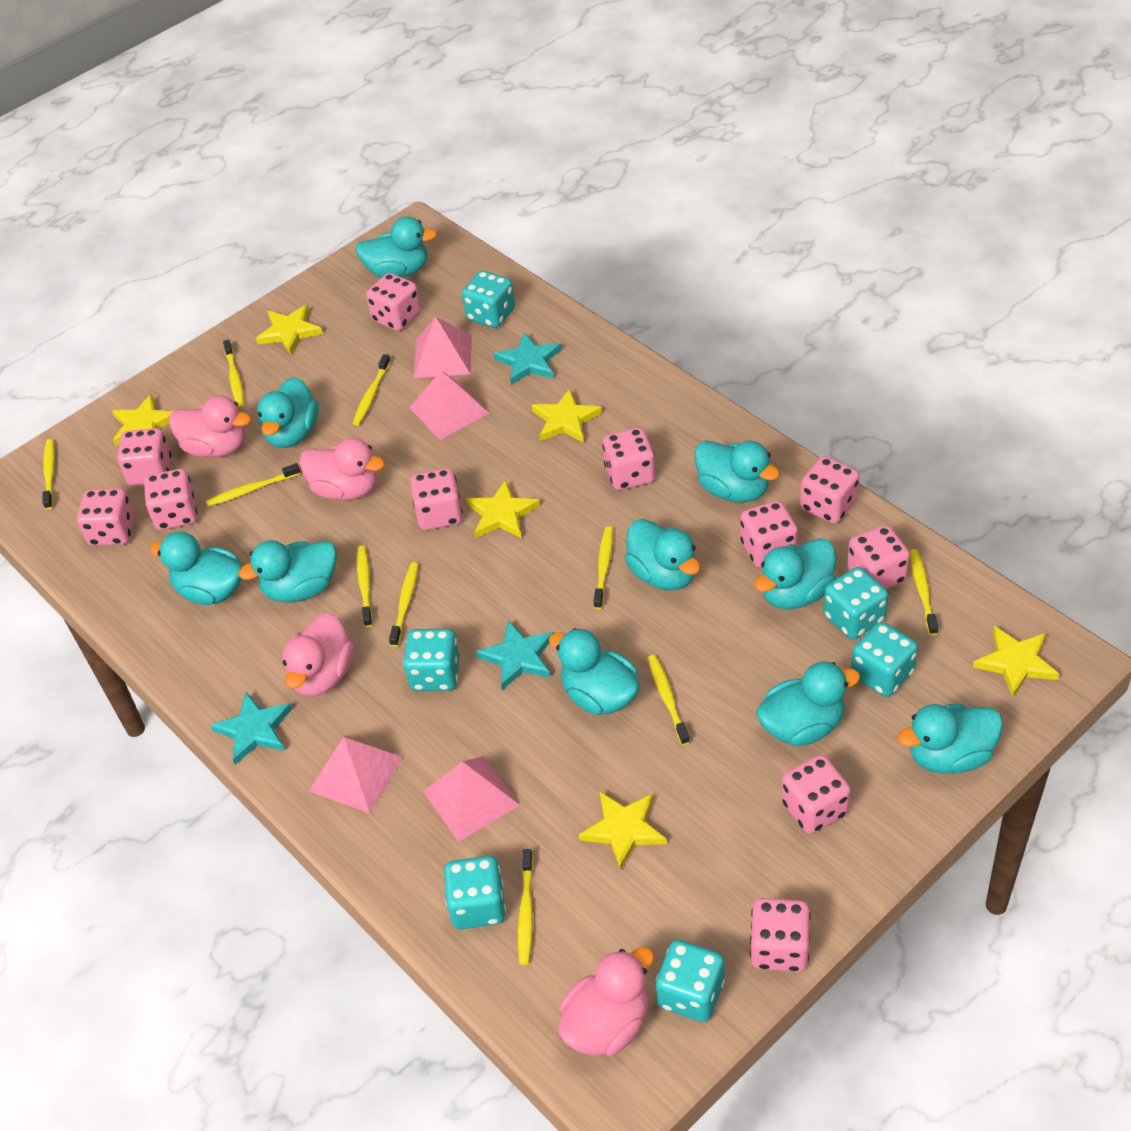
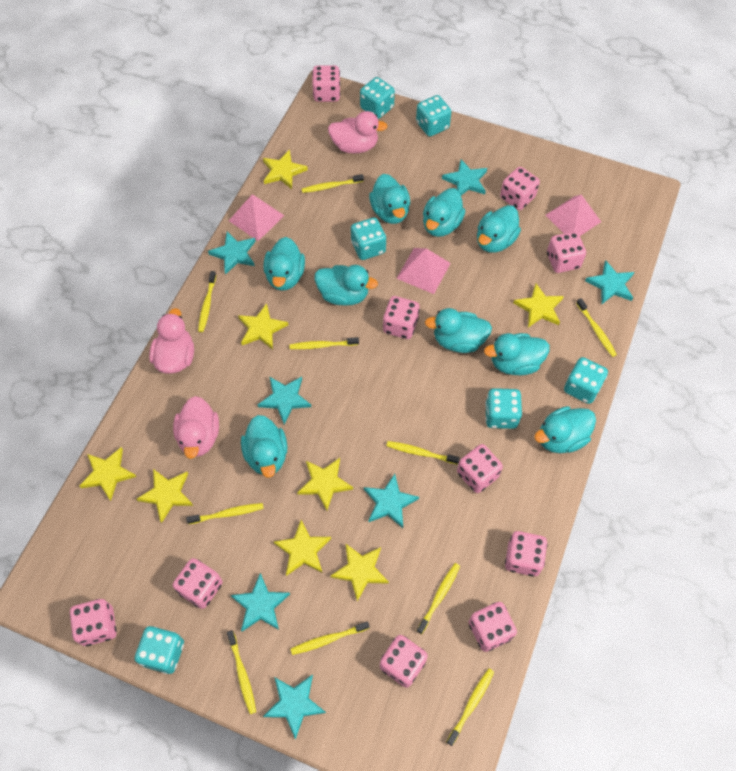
pink dice: [77,488,135,546] [117,428,171,486] [144,469,198,530] [366,273,421,331] [410,468,463,530] [602,428,655,490] [740,501,798,568] [750,898,811,972] [781,755,851,834] [800,456,859,524] [847,525,910,589] = 11 -> [70,599,117,646] [173,558,223,609] [312,66,341,102] [380,635,428,688] [383,296,420,339] [457,444,503,493] [469,602,517,652] [500,167,540,210] [505,531,547,576] [547,232,586,273] = 10
pink duck: [169,396,251,458] [282,612,354,696] [299,438,385,501] [558,947,654,1056] = 4 -> [149,308,194,374] [173,396,219,459] [328,111,388,153] = 3
pink pyramid: [309,736,403,813] [409,370,489,440] [414,316,472,378] [423,756,520,842] = 4 -> [229,194,284,241] [396,248,451,294] [546,195,601,236] = 3
turquoise duck: [149,531,243,605] [238,540,337,603] [257,377,319,448] [355,216,437,278] [549,628,640,715] [625,519,700,591] [695,440,780,503] [754,538,836,609] [756,662,860,746] [897,704,1003,774] = 10 -> [241,415,287,478] [263,237,305,291] [315,265,378,306] [369,174,410,224] [423,188,465,237] [425,308,492,353] [477,205,521,253] [484,333,550,375] [534,406,596,453] = 9
turquoise star: [210,692,292,765] [476,620,554,690] [493,332,562,385] = 3 -> [208,231,256,275] [230,573,290,631] [258,377,311,424] [263,674,326,739] [364,474,419,528] [442,159,487,195] [585,261,634,304] = 7
yellow star: [112,394,173,446] [256,305,323,355] [466,480,540,539] [532,388,602,443] [579,792,667,871] [973,626,1060,697] = 6 -> [79,447,137,501] [137,469,193,523] [238,303,288,349] [263,150,308,189] [274,520,331,576] [297,458,353,510] [330,544,389,601] [513,284,564,327] = 8

